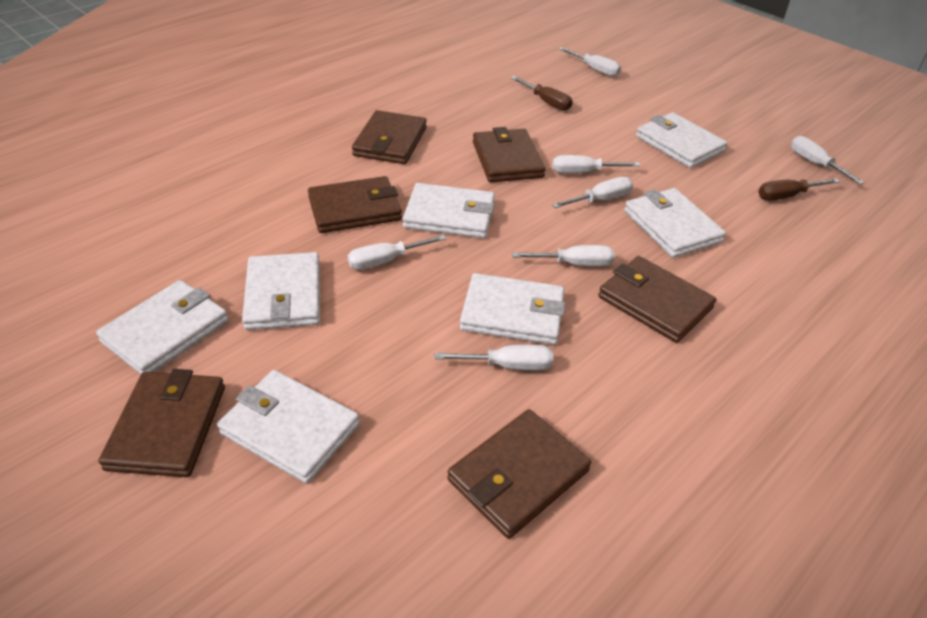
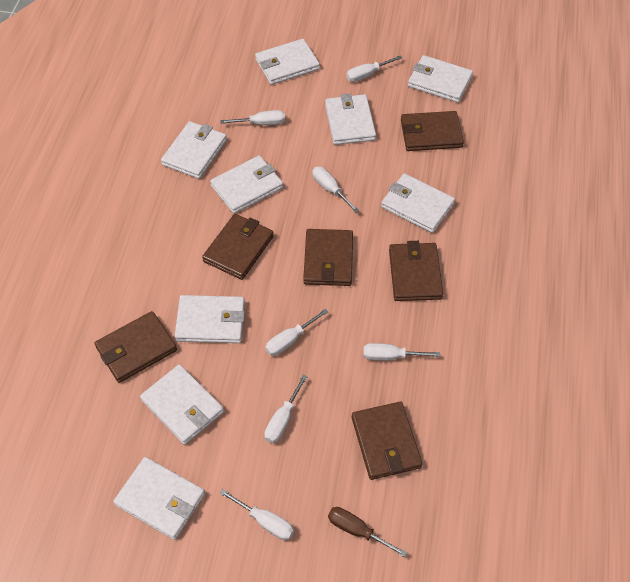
brown screwdriver: [511,76,573,110] [758,178,840,200] = 2 -> [328,507,407,557] = 1
white wallet: [96,280,229,374] [217,370,360,484] [242,252,320,330] [403,183,495,238] [460,273,565,345] [624,188,726,258] [636,112,728,168] = 7 -> [113,457,205,540] [140,364,224,445] [161,121,227,179] [175,295,245,343] [210,155,283,214] [255,39,320,85] [325,93,376,145] [381,173,455,233] [408,55,473,103] = 9

